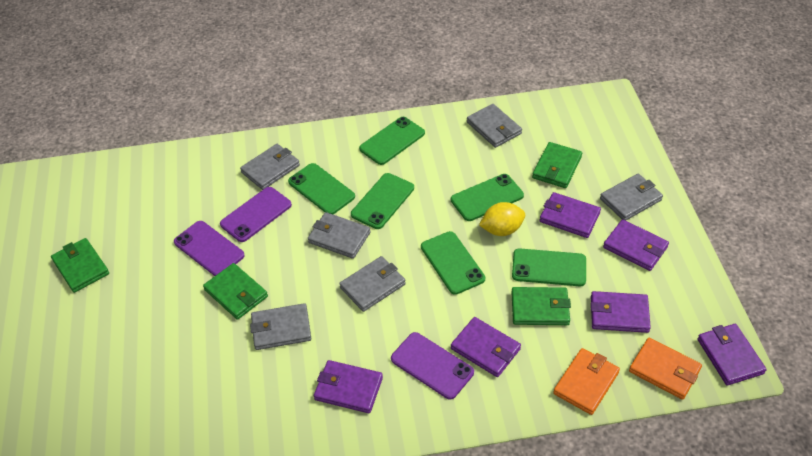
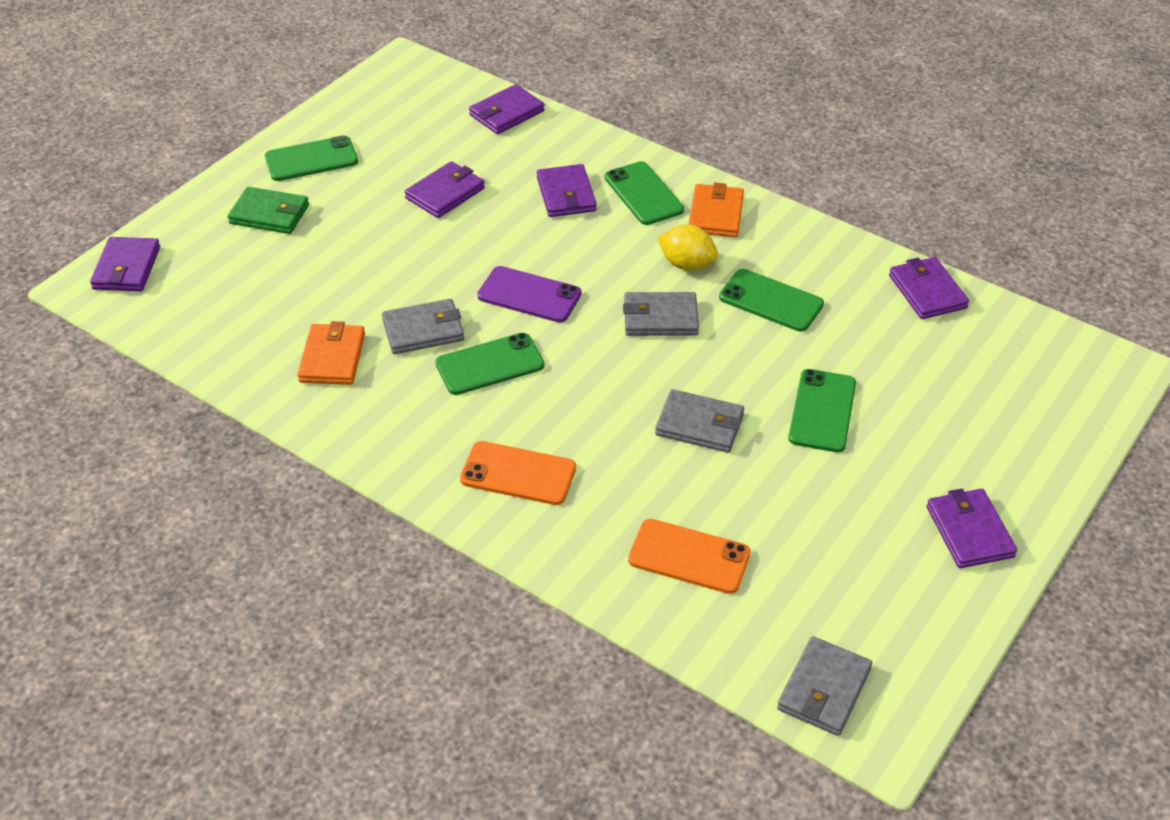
green phone: [288,163,355,214] [351,173,414,229] [359,117,425,165] [421,231,485,295] [451,174,524,221] [512,248,586,286] = 6 -> [265,135,358,181] [435,333,545,395] [605,161,684,225] [719,269,824,332] [788,369,856,452] = 5
green wallet: [51,238,109,293] [203,263,268,320] [511,287,571,325] [532,142,582,188] = 4 -> [228,187,309,234] = 1
grey wallet: [240,144,300,190] [250,303,311,350] [308,212,371,259] [339,256,406,312] [467,104,522,148] [600,174,663,220] = 6 -> [382,299,464,354] [623,292,699,336] [655,389,744,453] [777,636,872,736] = 4
orange phone: none = 0 -> [460,441,576,505] [628,519,751,594] = 2
purple phone: [174,221,245,276] [220,187,292,242] [391,332,474,399] = 3 -> [477,266,582,322] = 1

